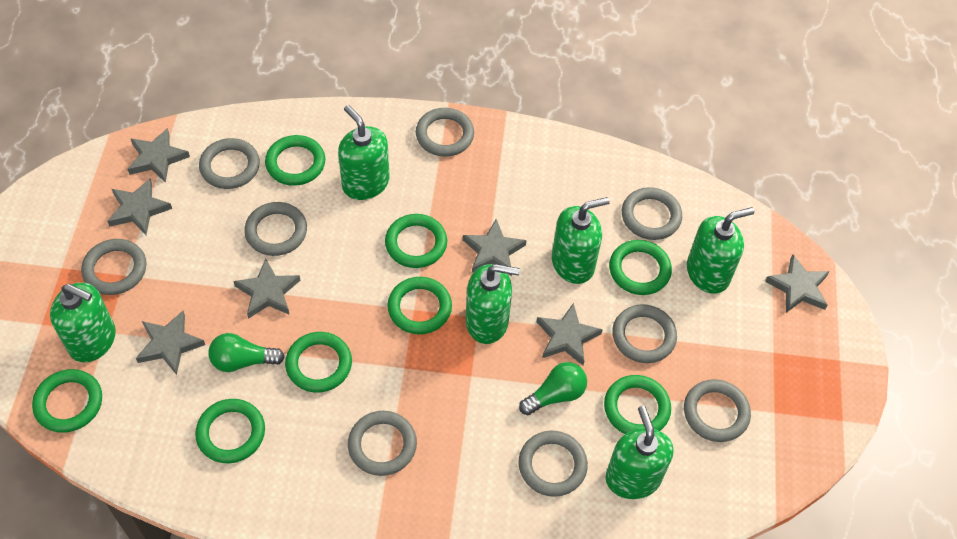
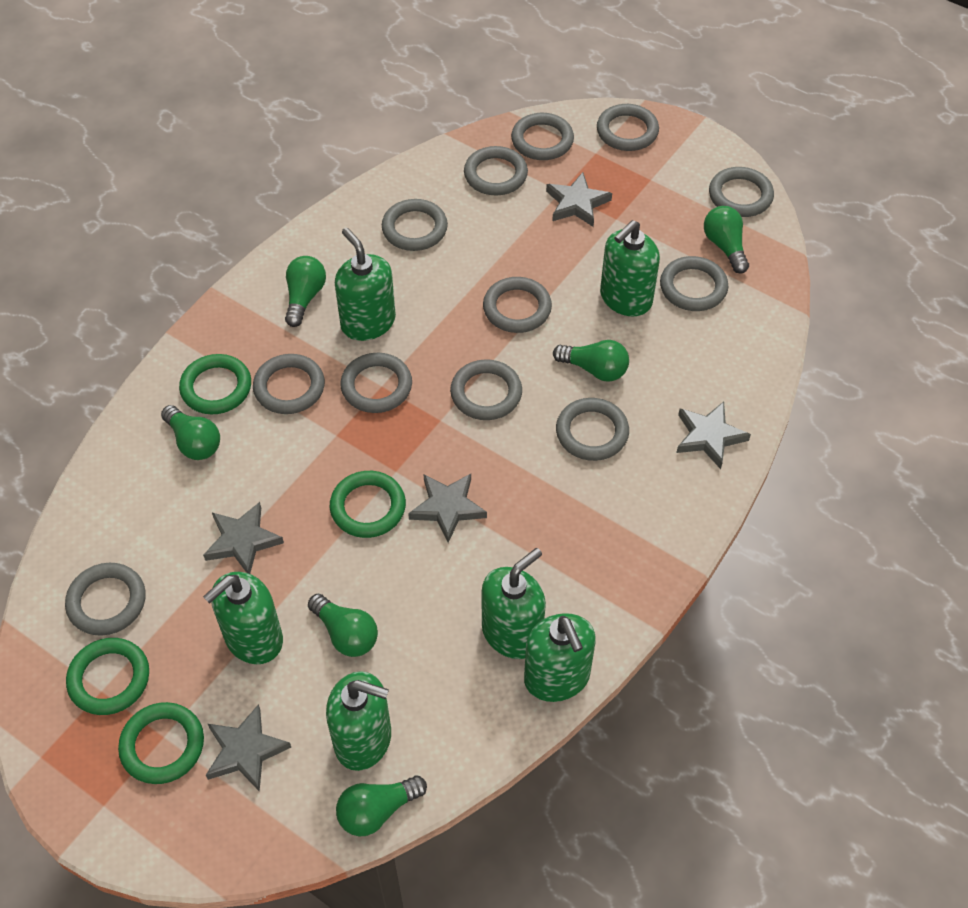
green light bulb: [208,333,284,372] [519,362,587,415] = 2 -> [161,405,220,460] [285,256,326,327] [308,594,378,657] [336,776,427,836] [553,340,629,382] [704,206,749,274] = 6
green ring: [32,369,102,433] [195,399,265,463] [265,135,325,186] [285,332,352,392] [385,214,447,268] [387,277,452,334] [604,375,671,434] [609,240,672,295] = 8 -> [66,638,149,715] [118,702,204,784] [179,354,251,414] [330,471,406,538] = 4
grey ring: [81,239,147,295] [199,138,260,189] [244,202,307,256] [348,411,417,476] [416,108,474,157] [519,431,588,497] [612,304,677,363] [622,187,682,240] [684,379,751,442] = 9 -> [65,563,146,636] [253,354,325,414] [341,353,412,413] [382,199,448,251] [450,359,522,420] [464,146,528,195] [483,277,552,333] [511,113,574,160] [556,398,629,461] [597,104,659,151] [660,256,728,311] [709,167,774,217] = 12
grey star: [107,178,172,235] [127,128,190,183] [136,311,205,375] [233,259,301,319] [463,219,527,276] [536,303,603,365] [765,255,830,313] = 7 -> [203,502,284,574] [206,704,291,792] [408,474,487,543] [546,172,612,227] [676,401,751,469] = 5

